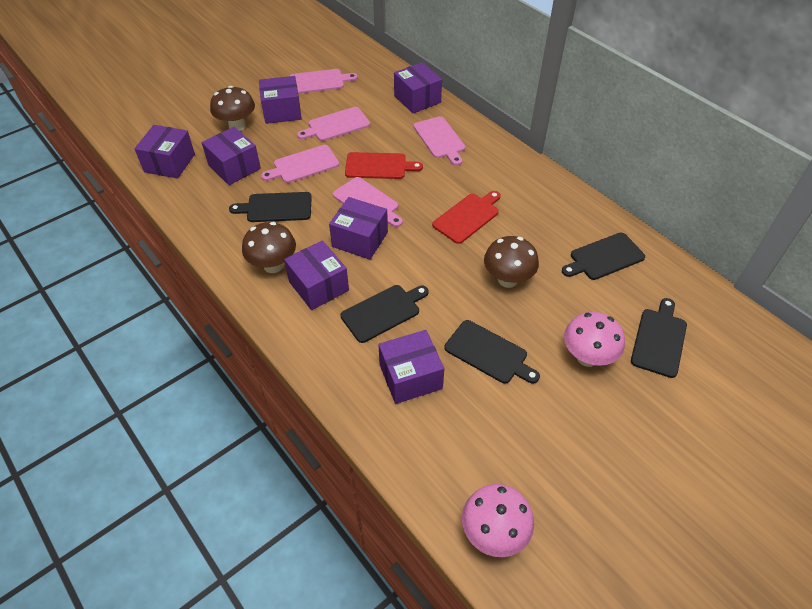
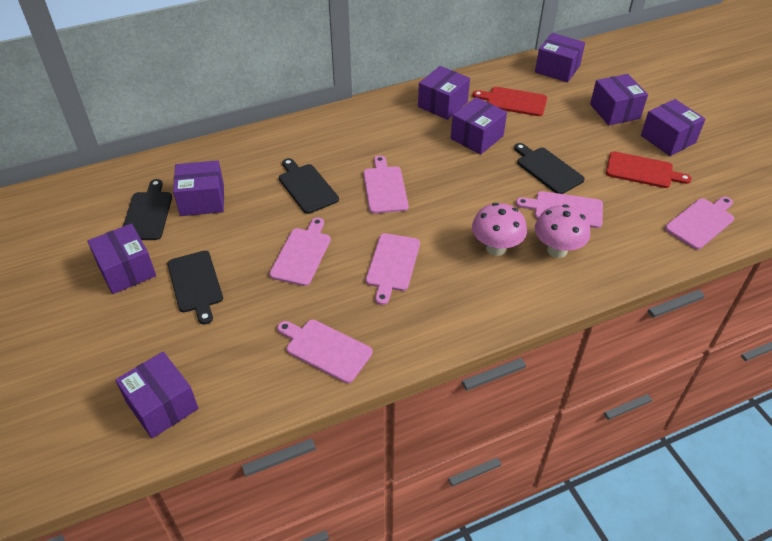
black cutting board: [229,192,312,222] [340,285,429,343] [445,320,540,384] [562,233,645,280] [631,298,687,378] = 5 -> [123,179,172,240] [167,251,223,325] [279,158,339,214] [514,143,585,194] = 4
brown mushroom: [210,86,255,131] [242,222,296,273] [484,236,539,288] = 3 -> none = 0
pink cutting board: [261,145,339,183] [290,69,358,94] [297,107,370,141] [333,177,403,227] [413,116,465,166] = 5 -> [269,217,331,286] [277,320,373,383] [363,155,408,214] [366,233,420,305] [516,191,603,228] [665,197,734,250] = 6
purple box: [135,125,195,179] [202,127,261,185] [259,76,302,124] [284,240,349,310] [329,197,388,260] [378,330,444,404] [394,62,442,114] = 7 -> [87,224,156,294] [115,352,199,438] [173,160,224,216] [418,66,470,120] [451,97,507,155] [535,33,585,82] [590,74,648,126] [641,99,705,156] = 8

